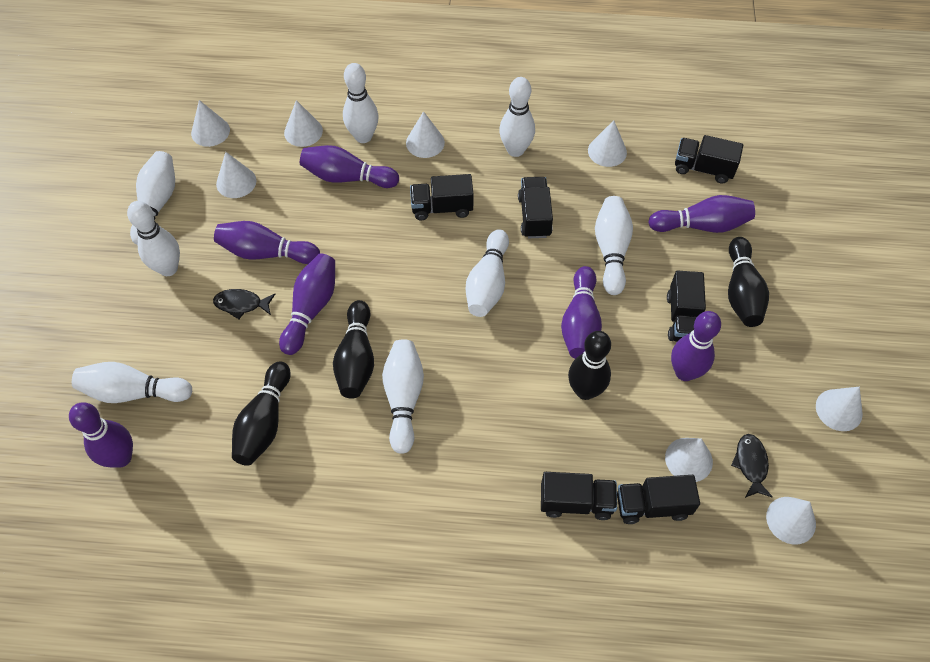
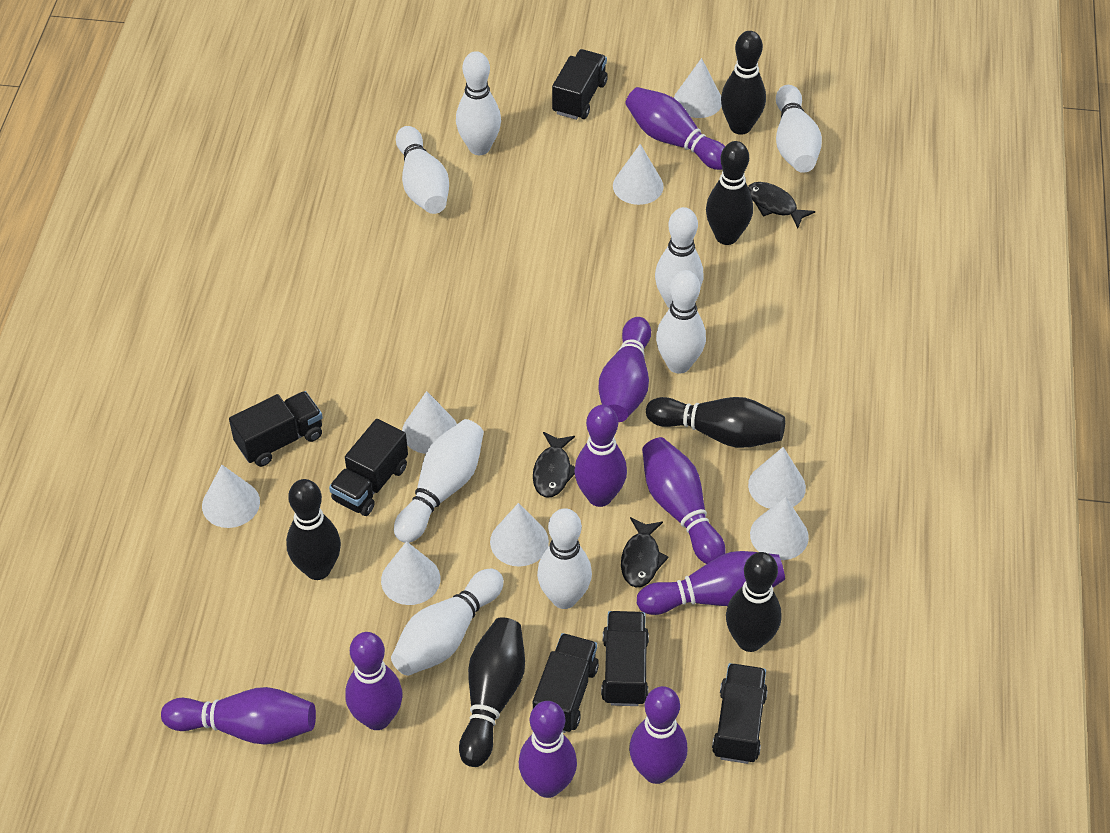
black bowling pin: [232,362,291,466] [333,300,374,399] [568,331,611,400] [728,237,769,327] = 4 -> [286,479,341,580] [459,617,525,767] [646,397,785,448] [706,141,753,245] [721,31,766,135] [726,552,781,652] = 6
black fish: [213,289,275,319] [731,434,773,498] = 2 -> [533,432,575,498] [621,517,669,587] [748,182,815,228] = 3
purple bowling pin: [69,402,133,468] [214,221,320,264] [279,253,335,355] [300,145,399,188] [561,266,602,359] [648,195,755,233] [671,311,721,381] = 7 -> [161,687,316,745] [345,632,403,730] [519,701,577,798] [574,405,627,507] [599,317,651,422] [625,87,725,170] [629,686,688,784] [637,551,785,615] [642,437,725,564] = 9

